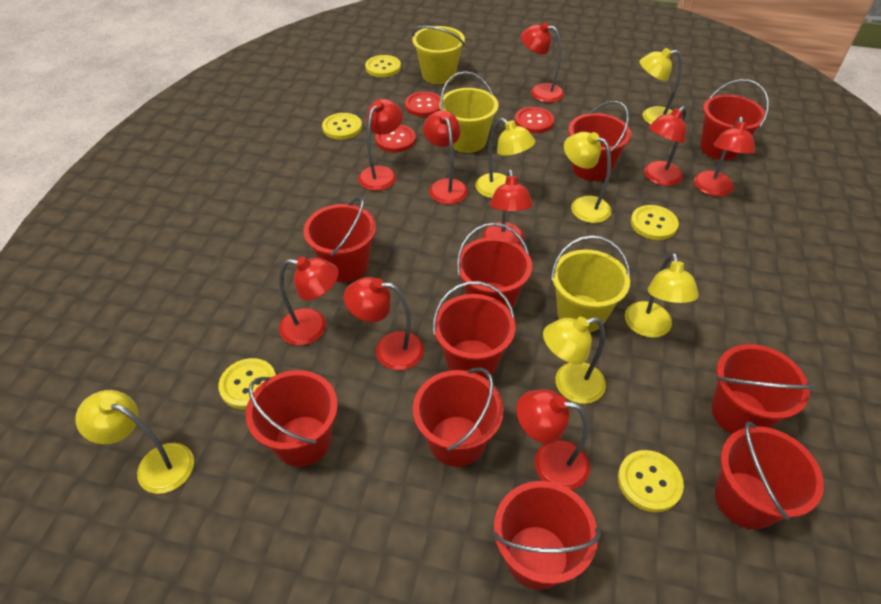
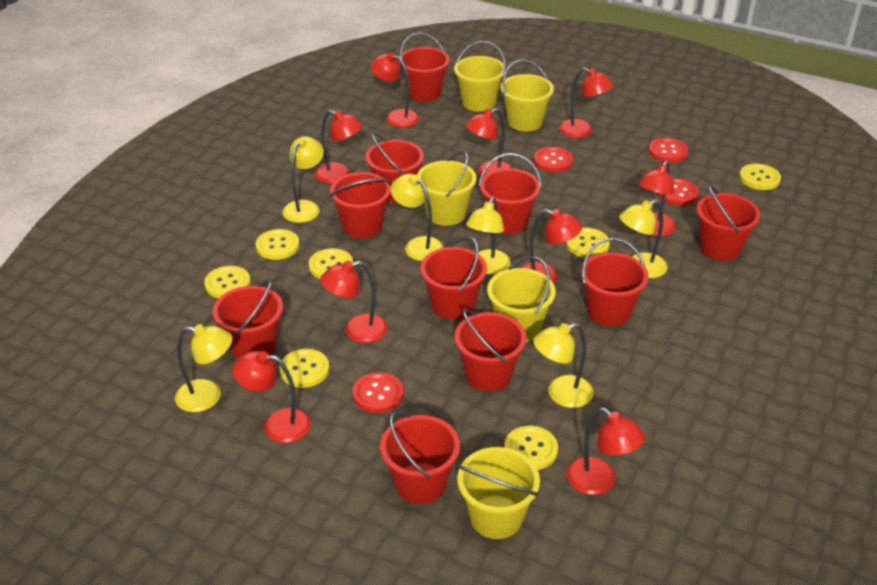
red button: [375,125,416,152] [405,91,440,117] [515,107,554,133] = 3 -> [353,372,404,413] [534,147,573,172] [649,138,688,163] [657,178,699,206] = 4
yellow bucket: [412,26,465,84] [439,71,499,153] [551,235,630,332] = 3 -> [417,151,477,226] [454,41,506,112] [457,447,540,539] [487,256,556,342] [501,59,554,131] = 5
yellow button: [218,358,276,409] [322,113,362,140] [365,55,401,77] [618,450,684,512] [631,205,679,240] = 5 -> [204,266,251,298] [256,229,300,260] [279,349,329,388] [309,248,353,279] [504,426,558,470] [566,228,610,258] [739,164,781,190] = 7

